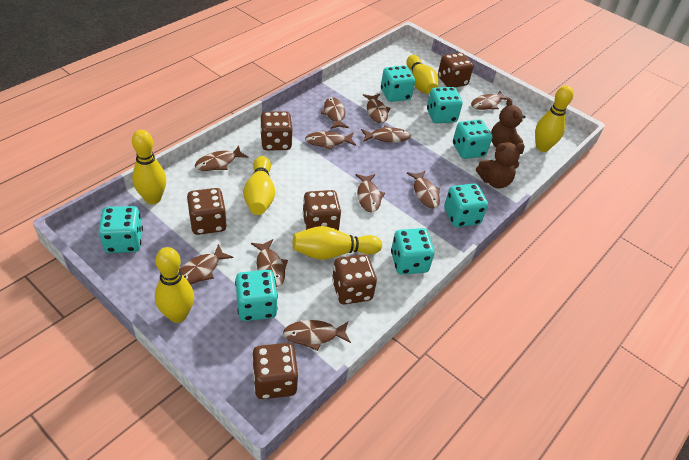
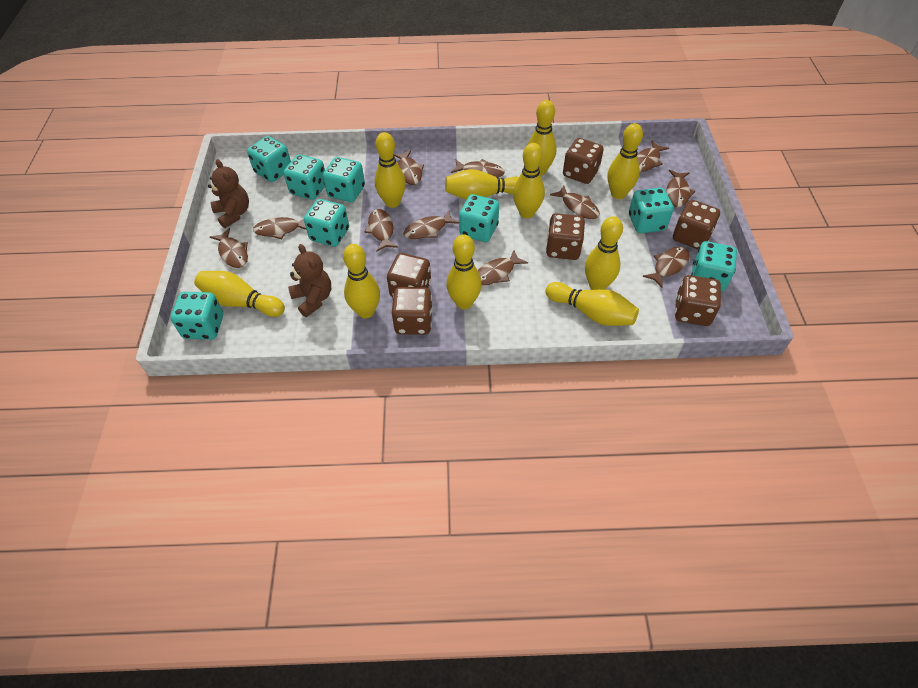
turquoise dice: [99,206,143,253] [235,270,278,321] [381,66,415,102] [391,228,434,275] [427,87,463,123] [444,183,488,227] [453,119,492,159] = 7 -> [171,292,223,340] [247,136,291,182] [284,154,325,200] [304,199,349,247] [323,157,365,202] [459,194,499,242] [629,188,674,233] [691,241,737,291] = 8
yellow bowling pin: [132,130,166,204] [155,247,194,323] [243,156,275,215] [293,226,382,260] [406,55,438,95] [535,85,573,152] = 6 -> [194,271,285,317] [343,244,380,318] [375,132,406,208] [445,169,519,200] [446,234,482,309] [513,143,545,218] [528,100,557,175] [545,282,639,326] [585,216,623,290] [608,123,643,199] = 10

